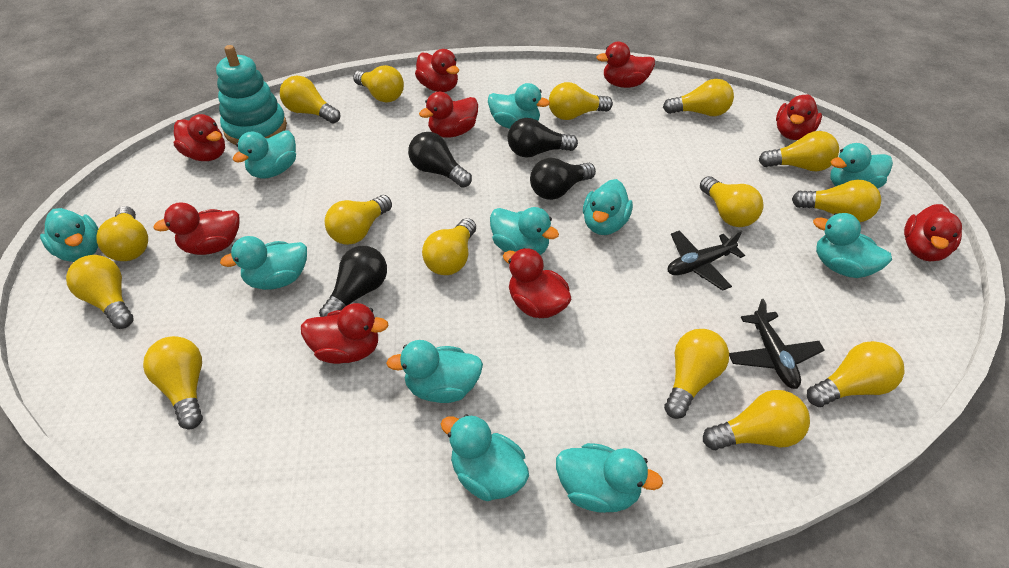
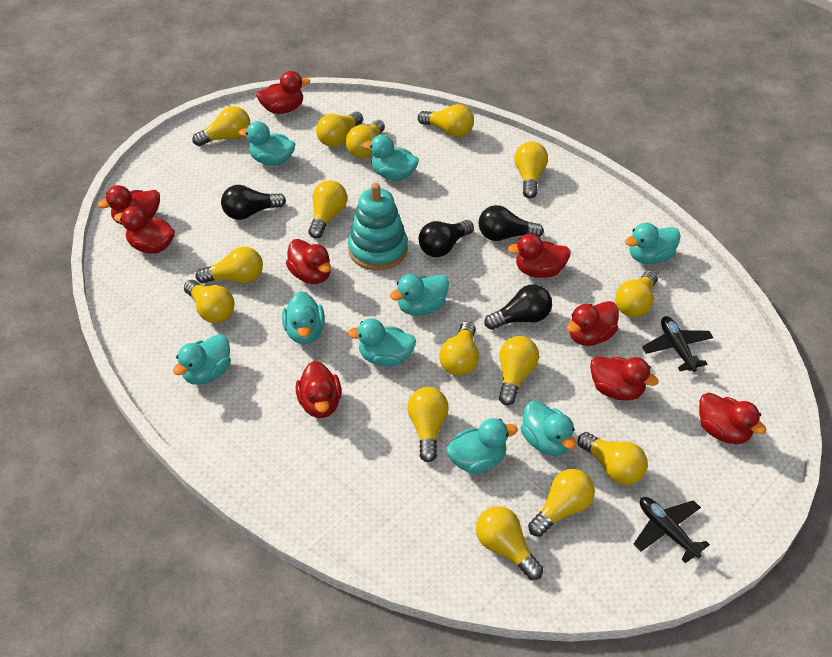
turquoise duck: [40,208,98,262] [220,236,307,290] [233,131,296,178] [386,340,483,403] [441,414,529,501] [488,83,550,129] [490,207,559,255] [556,443,663,513] [583,179,633,235] [813,213,892,278] [830,143,893,189] = 11 -> [173,334,231,385] [239,121,295,166] [282,291,325,344] [347,318,416,367] [363,135,419,180] [390,274,449,316] [446,418,518,474] [521,400,576,456] [625,223,681,264] = 9

